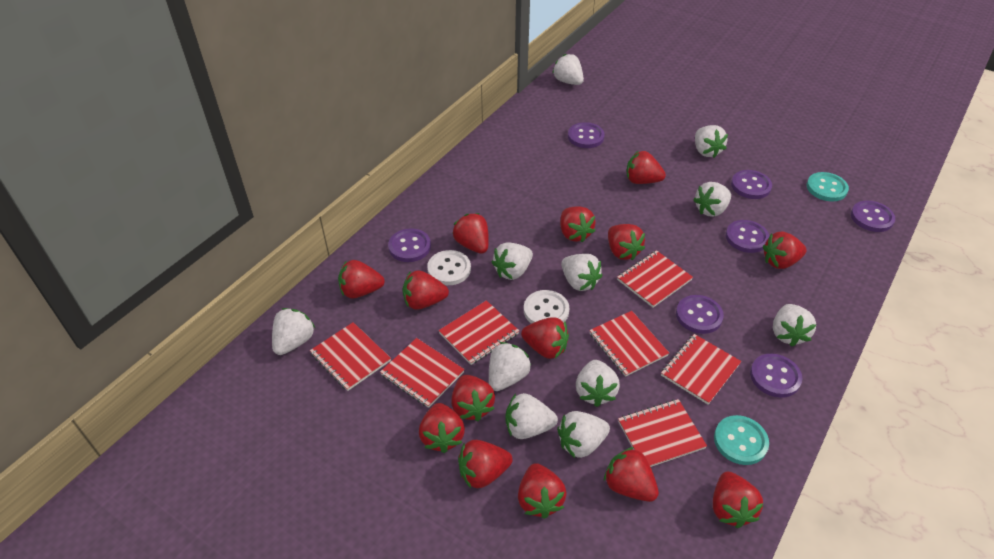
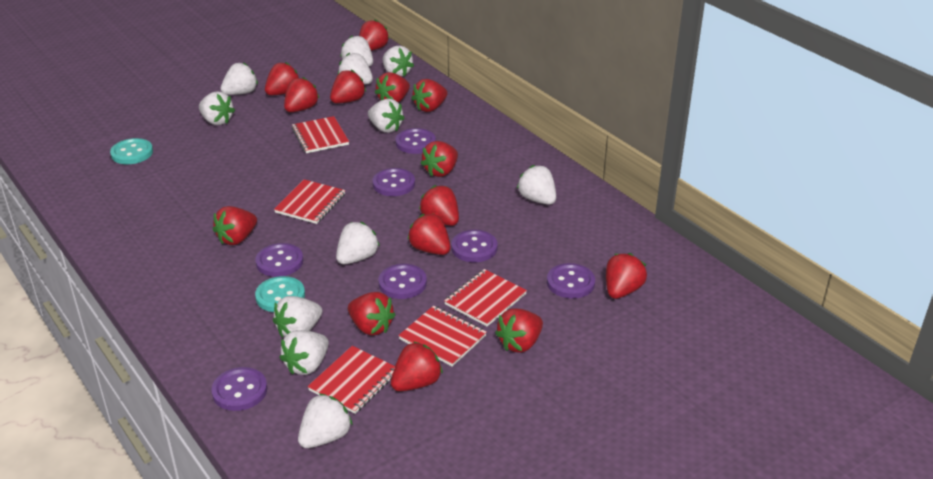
red notebook: [310,322,391,391] [380,338,465,408] [439,300,519,365] [589,311,669,377] [617,250,693,307] [618,399,707,467] [661,334,742,405] = 7 -> [274,179,345,224] [292,116,349,153] [307,346,395,414] [398,306,487,367] [444,269,527,326] = 5
white button: [427,250,471,285] [524,290,569,324] = 2 -> none = 0

